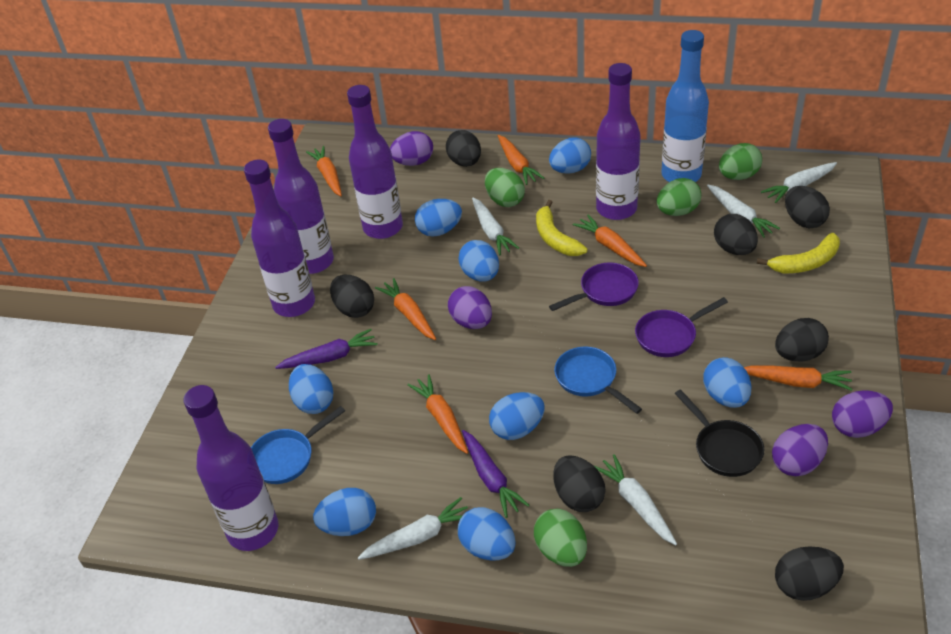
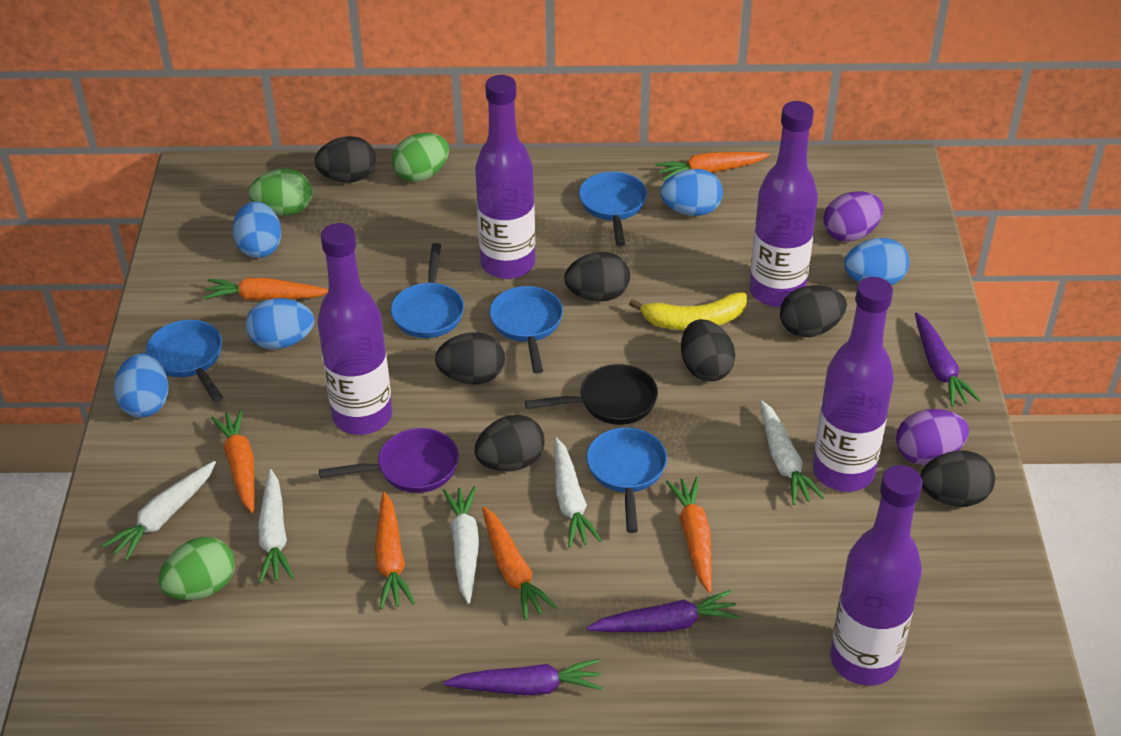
blue bottle: [662,30,709,182] = 1 -> none = 0
blue egg: [289,364,334,414] [313,488,376,536] [415,199,462,237] [458,240,499,281] [458,507,516,561] [489,392,545,440] [549,137,591,174] [703,357,752,408] = 8 -> [114,353,168,418] [232,201,282,258] [246,298,314,350] [660,169,723,216] [844,238,909,285] = 5
blue pan: [251,406,345,484] [554,346,642,414] = 2 -> [146,320,223,402] [391,243,464,338] [489,286,563,374] [579,172,647,247] [587,427,667,533] = 5
green egg: [485,168,525,207] [534,509,587,567] [657,178,701,216] [719,143,762,180] = 4 -> [159,537,235,600] [249,169,312,216] [392,133,449,182] = 3
purple carrot: [275,329,378,369] [462,430,530,518] = 2 -> [443,659,602,695] [587,590,740,632] [915,312,981,407] = 3
purple egg: [390,131,433,166] [448,286,492,329] [772,424,828,476] [832,390,893,438] = 4 -> [823,191,884,242] [896,409,969,465] = 2
purple pan: [549,263,639,311] [635,297,728,357] = 2 -> [319,428,459,493] = 1
yellow banana: [536,200,587,256] [757,233,840,273] = 2 -> [629,292,747,330] = 1

